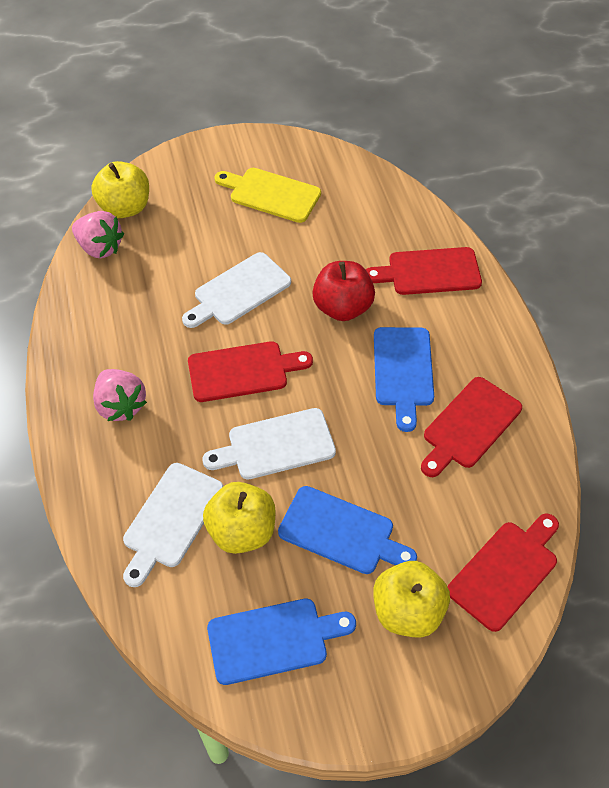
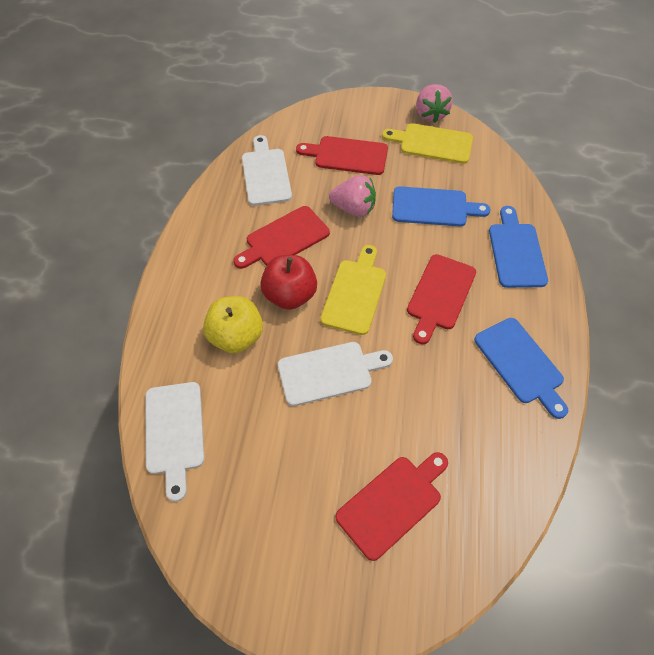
yellow apple: [91,161,149,218] [203,482,276,554] [373,561,450,638] = 3 -> [203,296,263,353] = 1
yellow cutting board: [214,168,321,223] = 1 -> [321,245,386,335] [382,123,473,164] = 2

